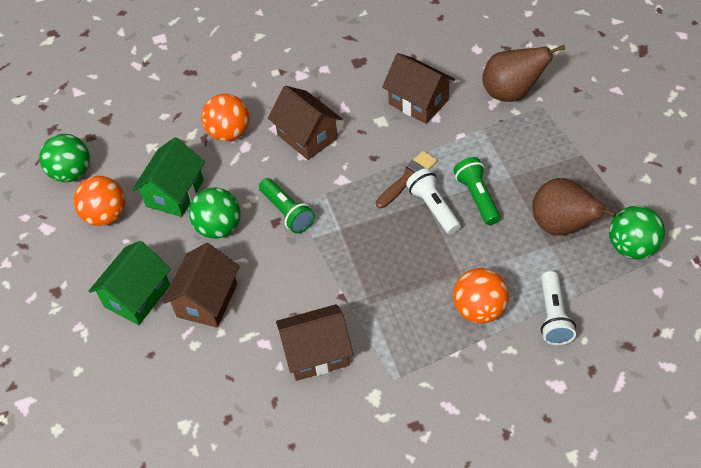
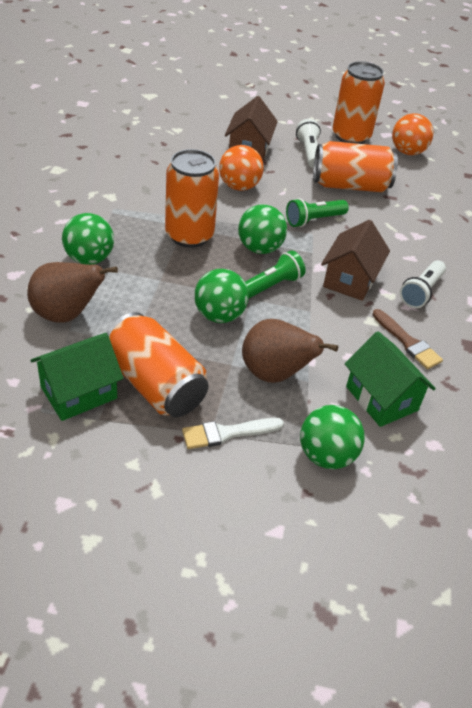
brown house: [163,243,240,328] [268,86,342,160] [276,304,353,381] [382,53,455,124] = 4 -> [225,96,278,161] [321,220,390,301] = 2
green ball: [39,134,90,182] [189,188,241,239] [609,206,665,259] = 3 -> [62,213,114,265] [194,269,249,323] [238,204,287,254] [300,405,365,469] = 4
orange ball: [74,176,126,226] [201,94,249,141] [453,268,509,324] = 3 -> [219,145,264,191] [392,113,434,155] = 2
orange can: none = 0 -> [107,312,208,417] [165,149,219,248] [313,141,398,192] [333,61,385,144] = 4
white brush: none = 0 -> [182,418,284,449] = 1

